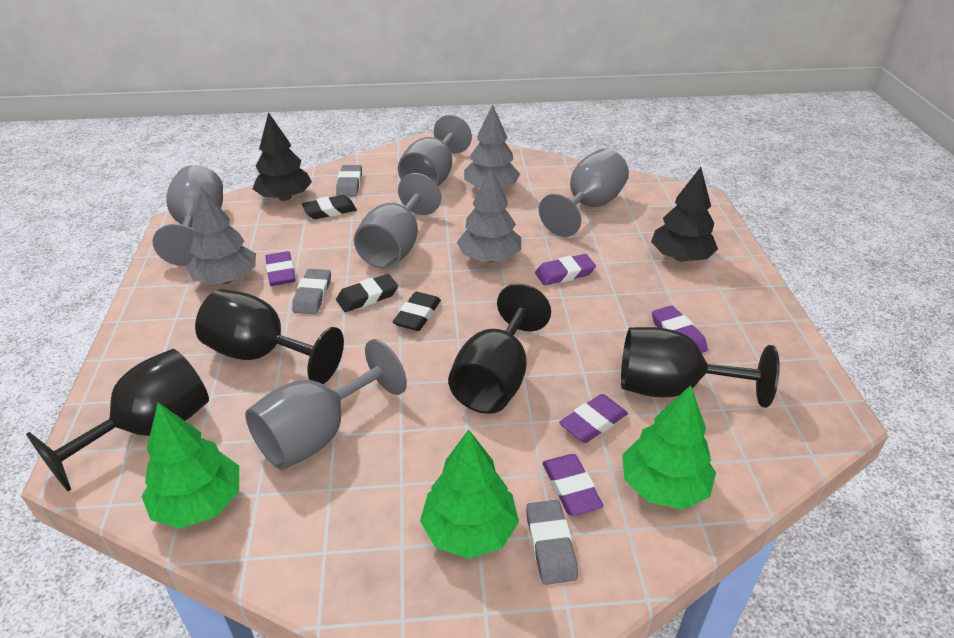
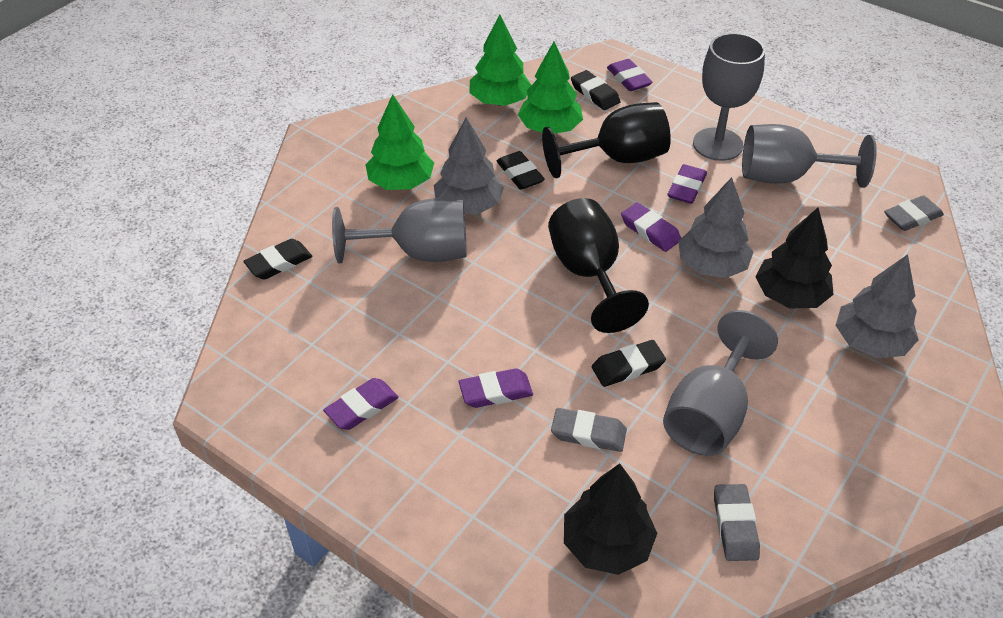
black eraser: [302,195,357,219] [336,274,398,312] [393,292,441,331] = 3 -> [243,239,312,280] [496,151,545,190] [571,70,620,110] [592,340,666,387] = 4
black goblet: [26,349,209,491] [195,289,344,384] [448,284,551,414] [621,327,780,408] = 4 -> [542,102,671,178] [548,198,649,333] = 2
grey goblet: [152,165,223,266] [245,339,407,470] [354,173,441,269] [398,115,472,186] [539,149,629,237] = 5 -> [332,198,467,263] [663,310,778,456] [693,33,765,161] [742,124,877,188] = 4

